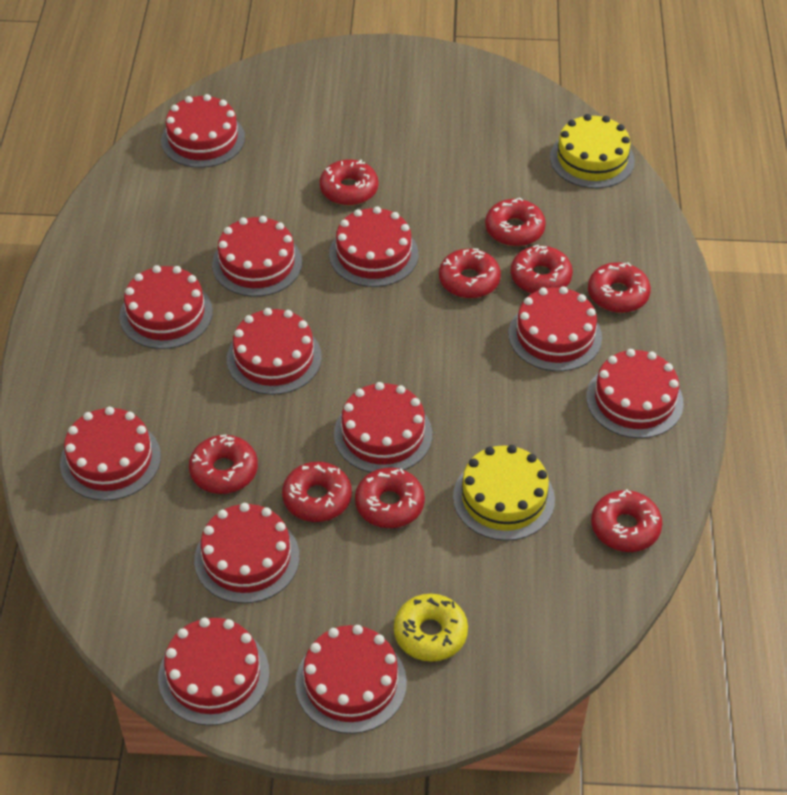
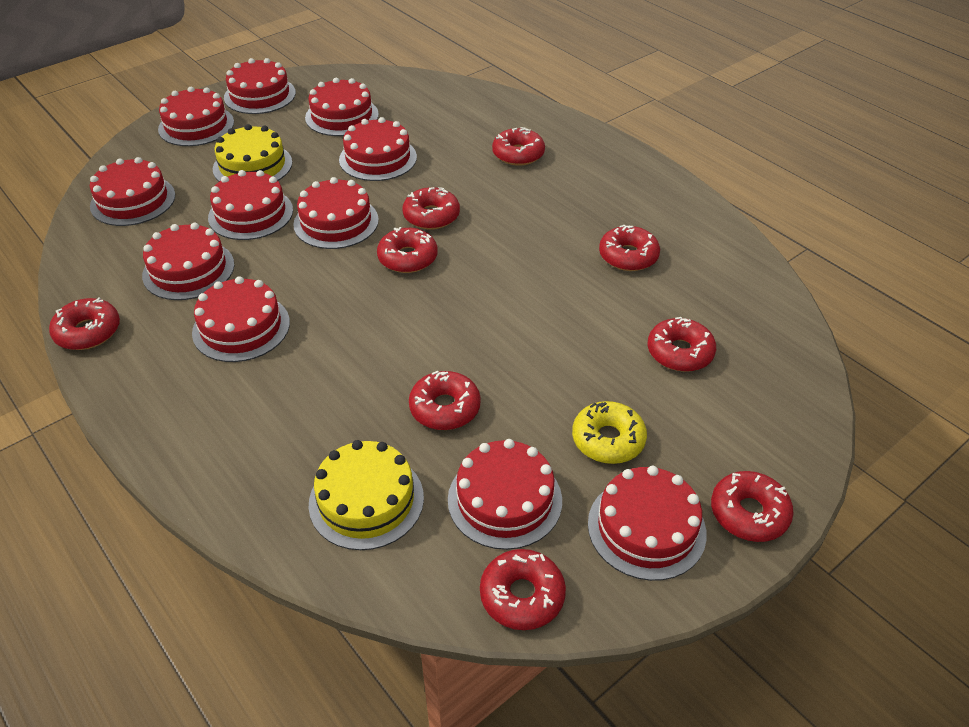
red cake: [60,406,161,501] [119,265,213,349] [158,618,269,726] [161,94,245,168] [194,503,299,603] [212,216,302,297] [227,308,322,395] [295,625,407,734] [329,206,419,287] [334,382,432,472] [508,286,602,371] [586,349,684,438] = 12 -> [90,157,175,226] [142,223,234,300] [158,87,234,146] [192,276,290,362] [208,170,293,240] [224,58,296,114] [293,177,379,249] [305,78,379,136] [339,117,417,181] [448,439,562,550] [588,466,707,581] = 11

